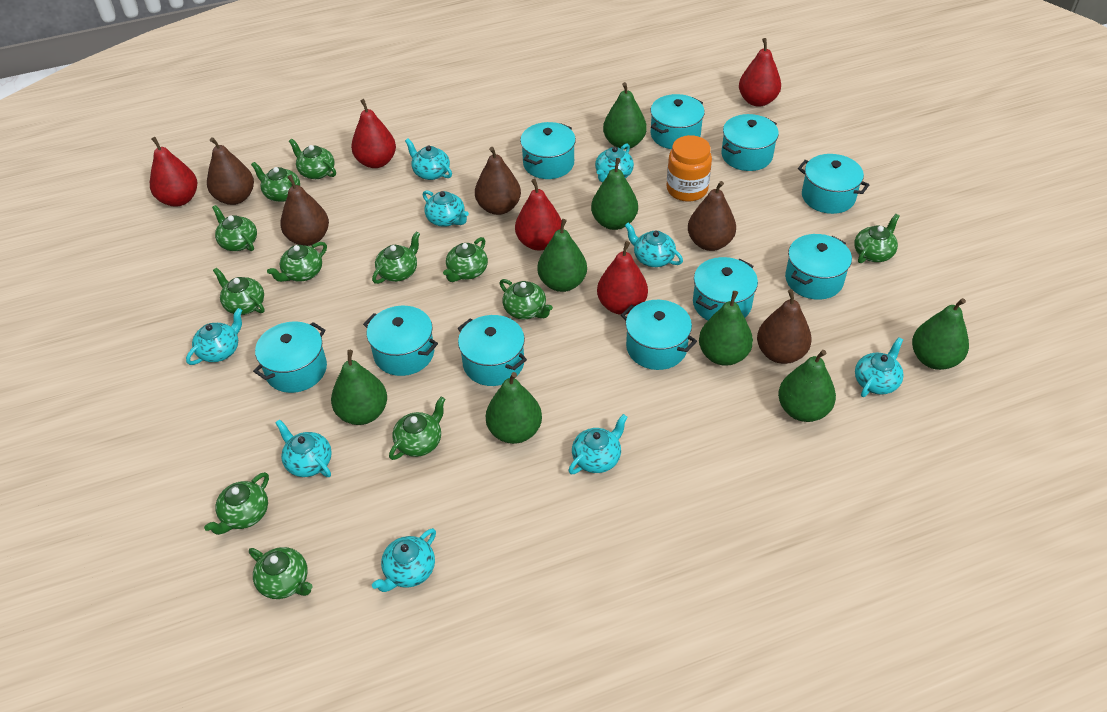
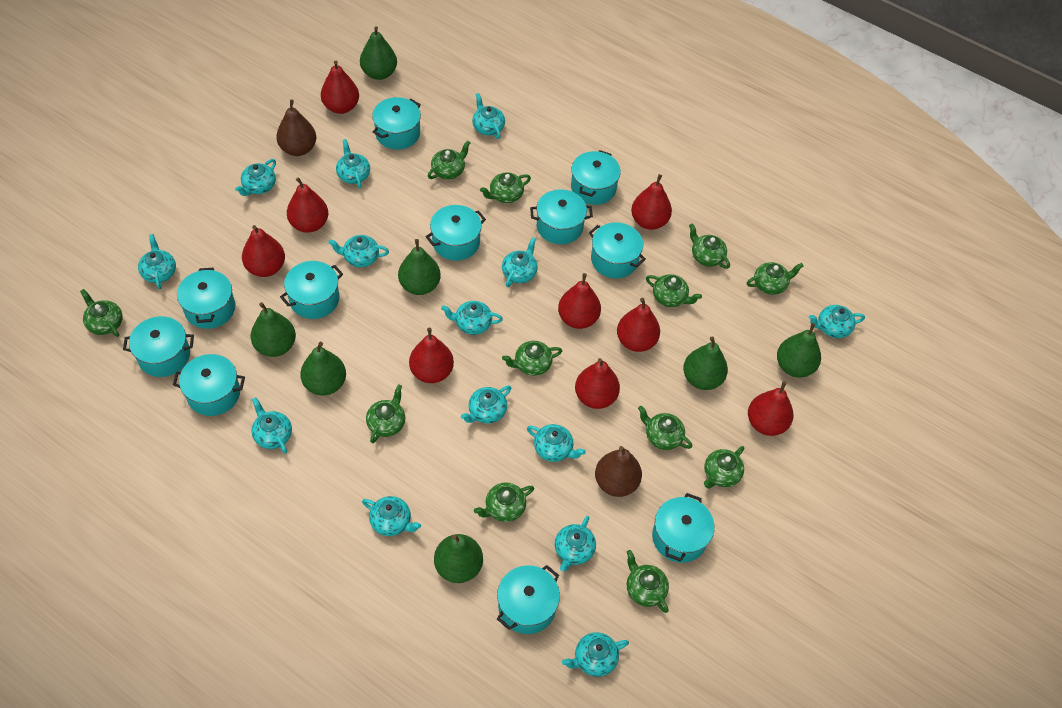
brown pear: [207,137,254,205] [280,175,329,246] [475,147,521,215] [688,181,736,251] [757,289,812,364] = 5 -> [276,99,316,156] [595,446,642,497] = 2
green pear: [331,350,387,425] [486,372,542,444] [538,219,587,292] [591,158,638,230] [603,82,647,149] [699,291,753,366] [778,350,836,422] [912,298,969,370] = 8 -> [251,302,296,357] [300,342,346,395] [360,26,397,80] [398,239,441,295] [434,534,483,583] [683,336,728,390] [777,323,821,377] = 7
orange jar: [666,135,712,202] = 1 -> none = 0
red pear: [150,137,197,207] [351,99,396,168] [515,179,562,250] [597,241,648,315] [739,38,781,107] = 5 -> [242,225,285,277] [287,177,328,233] [321,61,359,114] [409,328,454,383] [558,273,601,329] [575,358,620,409] [617,298,660,352] [631,174,672,230] [748,381,793,436] = 9
turquoise pot: [253,321,327,393] [363,306,438,376] [458,315,527,386] [520,122,576,179] [621,300,697,370] [651,94,705,149] [693,257,758,320] [722,114,779,171] [785,234,852,300] [798,154,869,214] = 10 -> [123,316,194,377] [173,354,245,416] [177,268,235,329] [280,261,343,319] [372,97,421,149] [426,205,486,261] [497,565,560,634] [530,189,593,244] [571,150,621,205] [589,222,646,278] [652,493,715,563] = 11
turquoise teapot: [186,308,243,365] [275,419,332,477] [372,528,436,592] [405,138,452,180] [423,190,469,227] [568,414,628,474] [595,143,634,182] [625,223,683,267] [855,337,904,397] = 9 -> [138,234,176,290] [235,159,276,196] [251,397,292,454] [328,235,389,267] [336,139,370,189] [362,496,421,536] [441,301,503,335] [461,386,512,424] [472,93,505,139] [502,237,538,287] [527,424,586,462] [555,516,596,571] [562,632,629,677] [809,305,865,338] = 14

